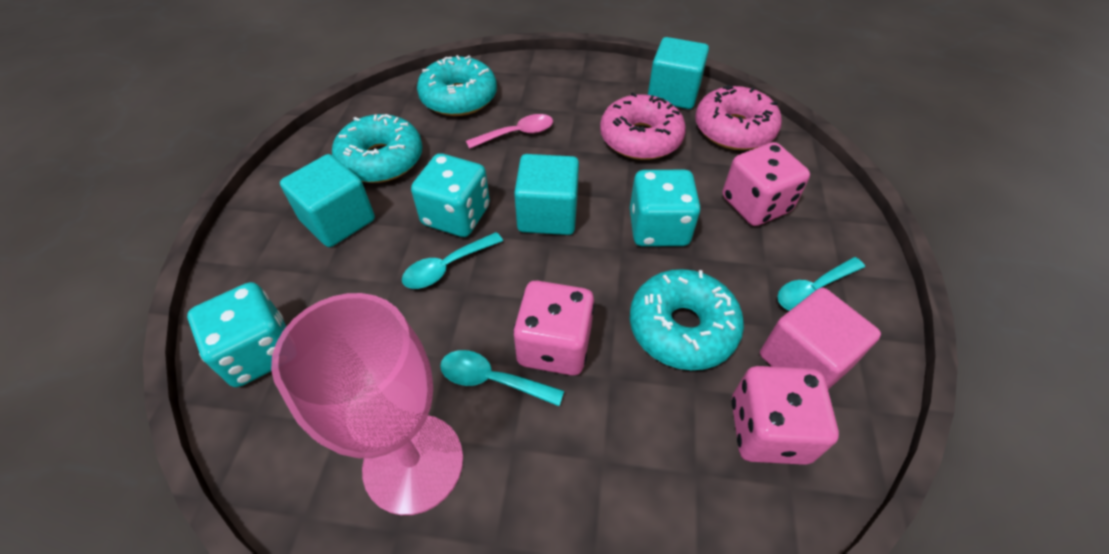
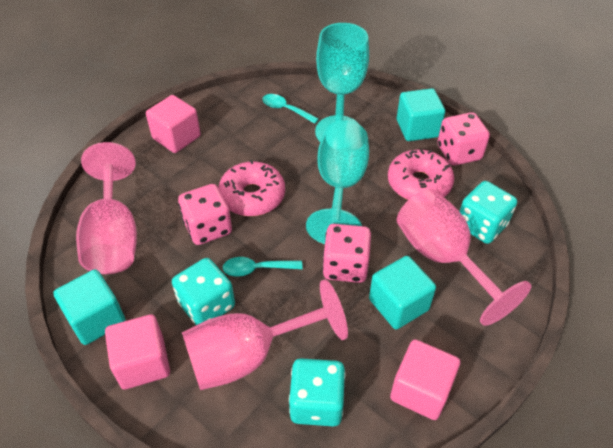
pink cube: [760,288,881,389] = 1 -> [105,314,170,389] [146,95,201,153] [390,339,460,420] = 3
pink goblet: [271,293,463,515] = 1 -> [76,142,137,274] [182,279,348,390] [397,189,531,326] = 3
pink spoon: [466,114,553,149] = 1 -> none = 0
turquoise donut: [332,114,423,183] [417,55,497,116] [630,269,744,370] = 3 -> none = 0
turquoise goblet: none = 0 -> [306,120,369,244] [315,23,369,142] = 2
turquoise spoon: [402,232,503,289] [440,350,564,406] [778,257,865,311] = 3 -> [223,257,303,277] [262,94,319,124] = 2

